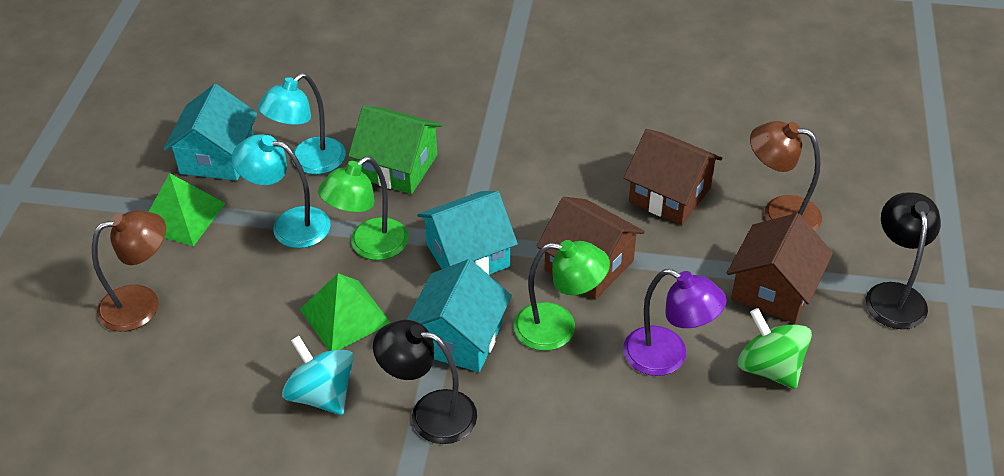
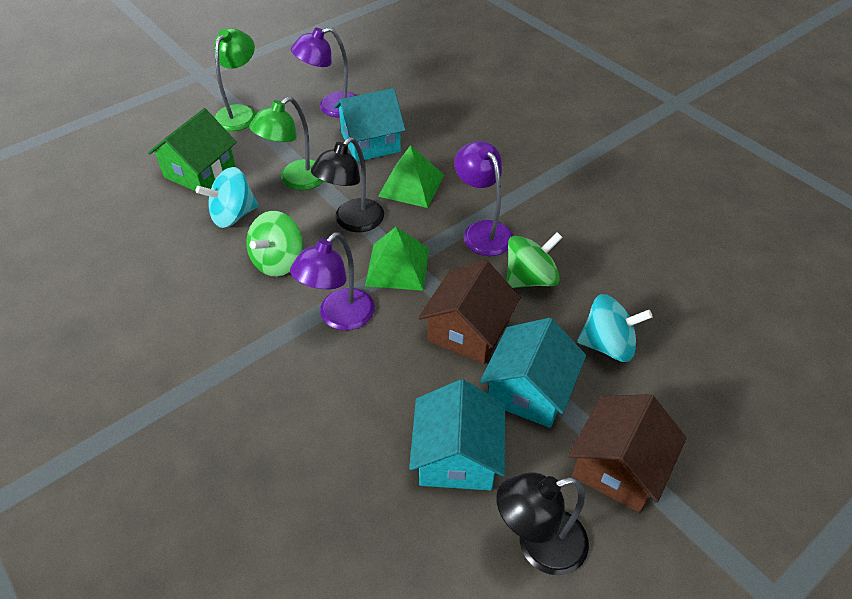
brown house: [537,197,645,300] [624,129,722,225] [727,213,833,323] = 3 -> [418,260,521,364] [568,394,687,513] = 2
brown lamp: [92,210,166,332] [750,121,822,231] = 2 -> none = 0
green spinning top: [738,308,812,389] = 1 -> [246,211,303,277] [506,232,563,288] = 2
purple lamp: [623,269,727,376] = 1 -> [290,232,375,330] [291,27,356,117] [454,141,513,256] = 3
turquoise lamp: [232,134,330,248] [258,73,346,174] = 2 -> none = 0
turquoise spinning top: [282,336,354,415] = 1 -> [196,167,258,228] [577,294,653,362] = 2

